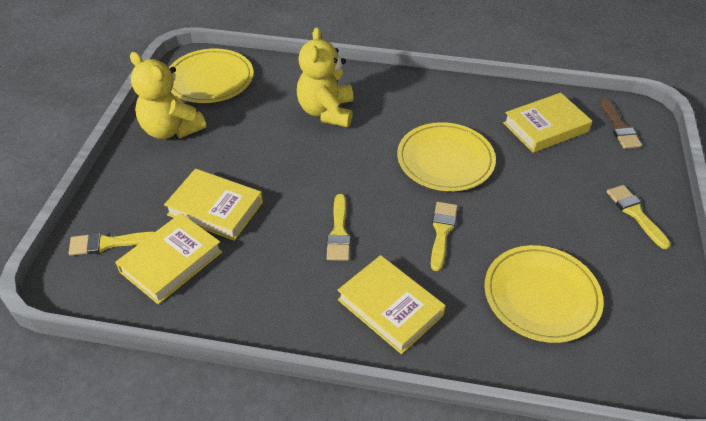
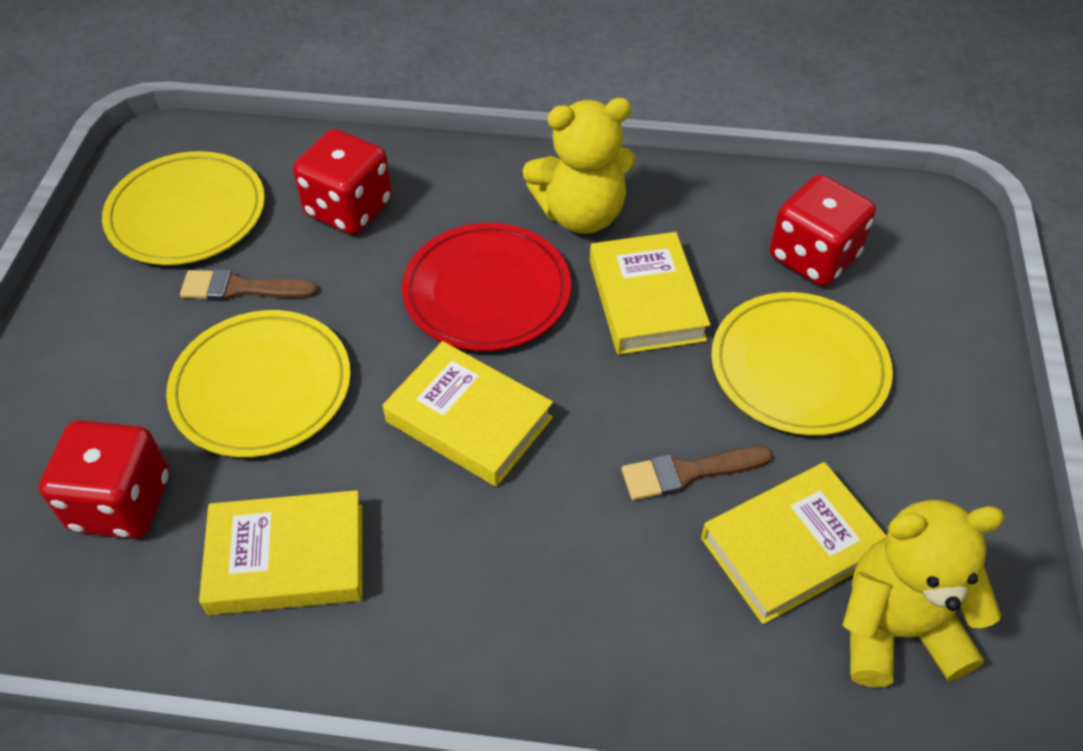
brown brush: [600,98,642,149] = 1 -> [180,269,318,301] [621,446,773,500] = 2
red dice: none = 0 -> [39,420,170,539] [293,129,392,235] [770,175,876,286] = 3
red plate: none = 0 -> [402,223,571,351] = 1
yellow brush: [69,232,154,256] [327,194,350,261] [431,202,458,271] [607,185,671,249] = 4 -> none = 0

